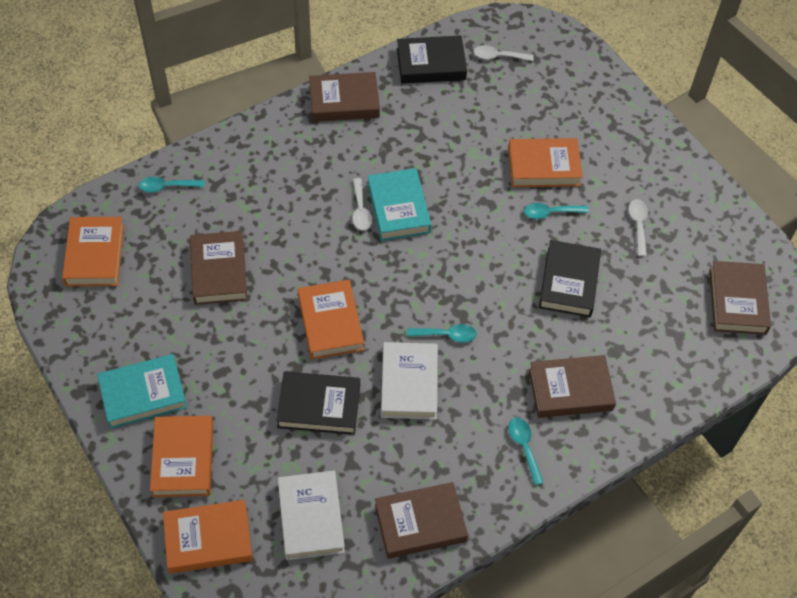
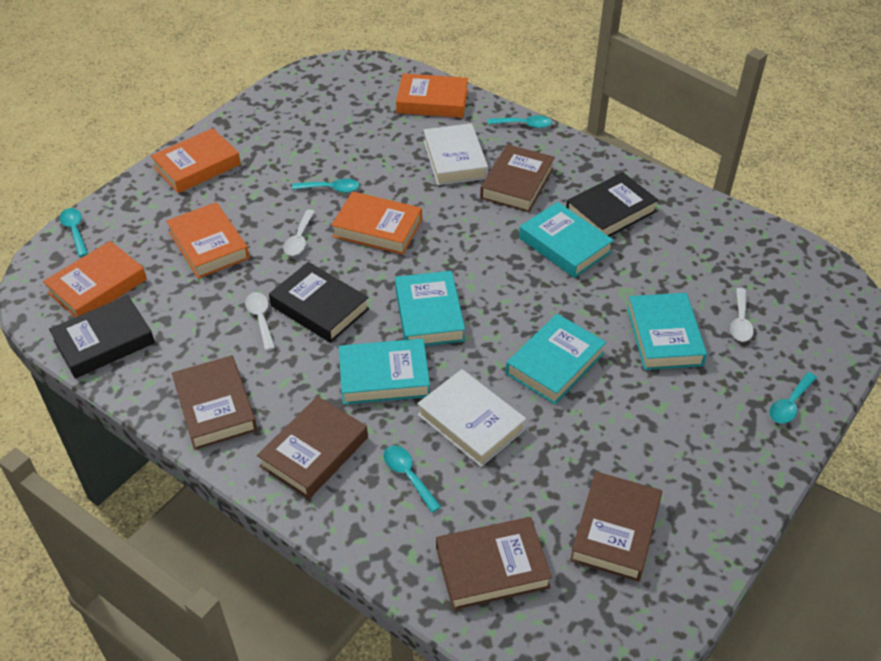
turquoise book: [97,354,187,429] [368,168,431,241] = 2 -> [339,339,430,405] [395,271,465,346] [506,314,606,404] [519,202,614,278] [627,293,707,370] = 5
turquoise spoon: [139,176,205,193] [407,324,477,343] [509,417,544,485] [524,203,589,219] = 4 -> [60,208,88,257] [292,178,360,193] [383,445,441,513] [488,115,552,128] [769,372,817,424] = 5

